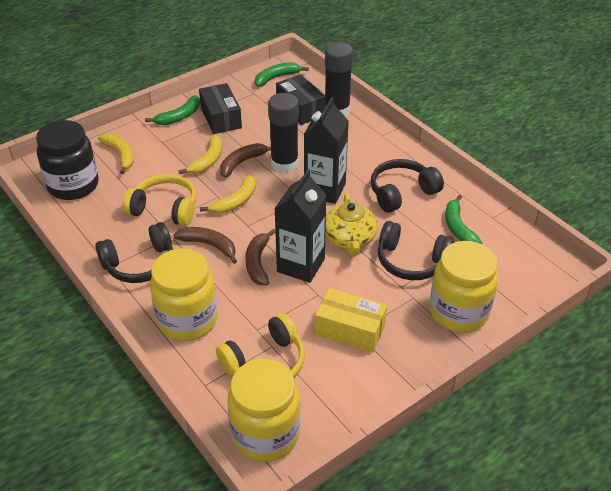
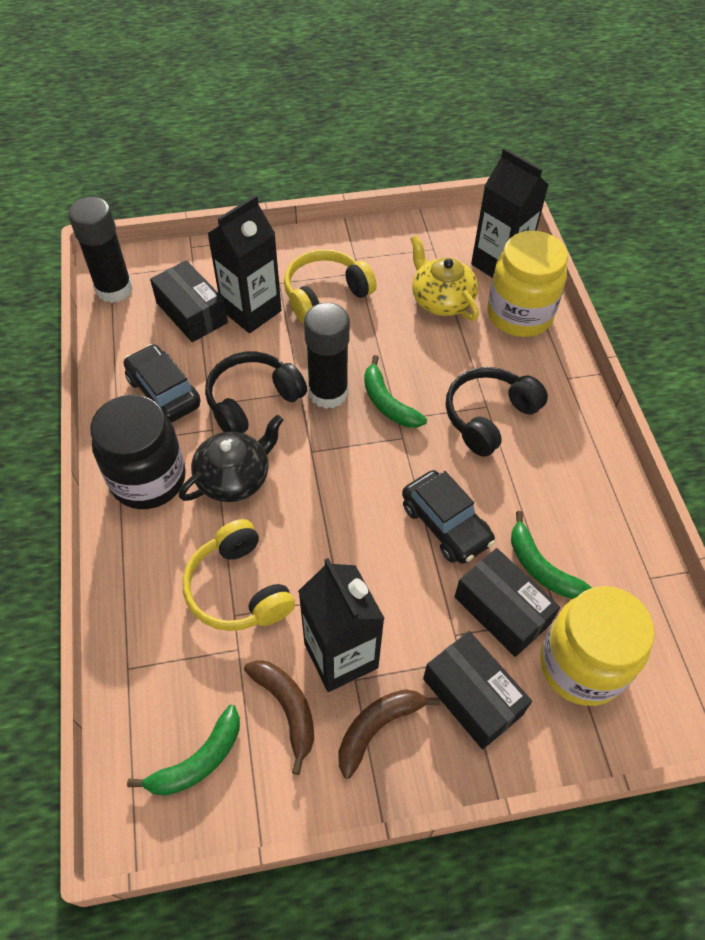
black box: [199,83,242,134] [276,74,326,125] = 2 -> [150,260,228,342] [423,631,532,749] [454,548,560,657] = 3
black car: none = 0 -> [124,344,201,423] [402,470,495,564] = 2
black carton: [274,169,327,283] [304,97,349,204] = 2 -> [207,195,282,333] [298,558,385,692] [471,148,549,278] = 3
black headphones: [95,222,173,283] [371,159,444,213] [378,221,454,280] = 3 -> [205,352,307,433] [446,367,548,457] = 2
black teapot: none = 0 -> [179,415,283,502] = 1
brown banana: [173,227,237,264] [220,143,271,178] [245,229,275,285] = 3 -> [244,660,314,775] [338,689,441,779] = 2
yellow banana: [98,133,134,174] [179,135,222,174] [200,175,256,214] = 3 -> none = 0
yellow box: [315,288,387,353] = 1 -> none = 0
yellow jar: [150,248,218,341] [227,359,300,462] [429,241,498,333] = 3 -> [487,231,568,337] [540,586,655,706] = 2

